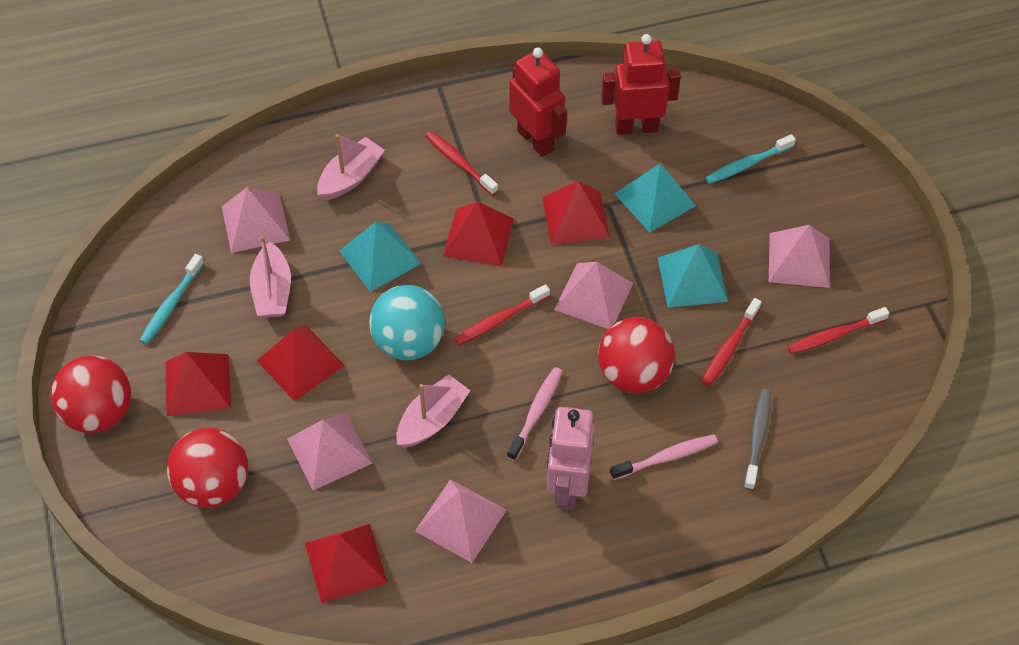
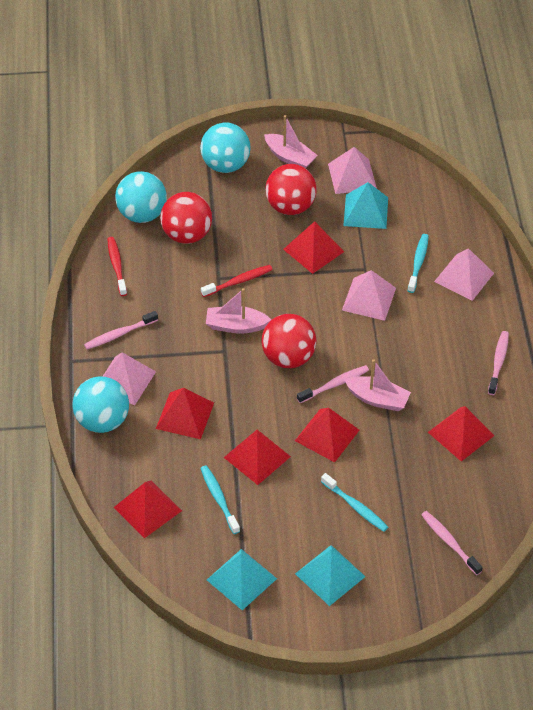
grey toothbrush: [744,389,771,490] = 1 -> none = 0
pink pyramid: [222,187,290,253] [287,413,373,490] [415,479,507,563] [554,262,633,329] [769,225,830,288] = 5 -> [102,352,156,405] [328,147,377,194] [342,270,396,321] [434,248,494,301] = 4
pink robot: [547,407,594,510] = 1 -> none = 0
pink toothbrush: [507,367,563,461] [610,434,718,480] = 2 -> [84,311,158,349] [297,365,369,403] [421,511,483,575] [488,331,509,395] = 4
red pyramid: [165,352,231,416] [257,325,345,402] [305,524,388,603] [443,201,514,266] [542,181,610,245] = 5 -> [114,481,182,538] [156,388,214,439] [224,430,291,485] [283,221,344,274] [295,408,359,462] [428,406,494,461] = 6
red robot: [509,48,567,157] [601,34,681,135] = 2 -> none = 0
red toothbrush: [425,131,498,196] [454,284,550,345] [701,298,762,386] [787,307,890,354] = 4 -> [107,237,127,296] [201,265,273,297] = 2
turquoise ball: [369,285,445,360] = 1 -> [72,376,129,433] [115,171,167,223] [200,123,250,173] = 3
turquoise toothbrush: [140,254,204,344] [705,134,796,184] = 2 -> [200,465,240,534] [321,473,388,532] [408,234,429,293] = 3

